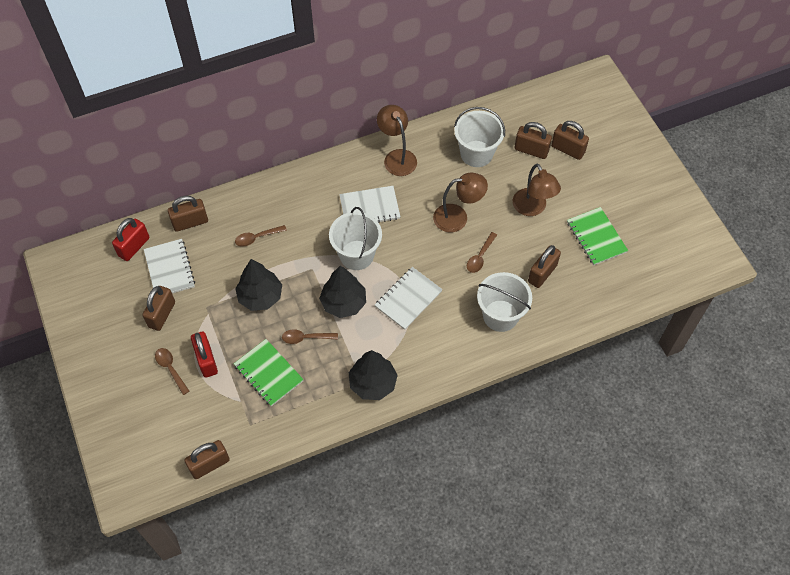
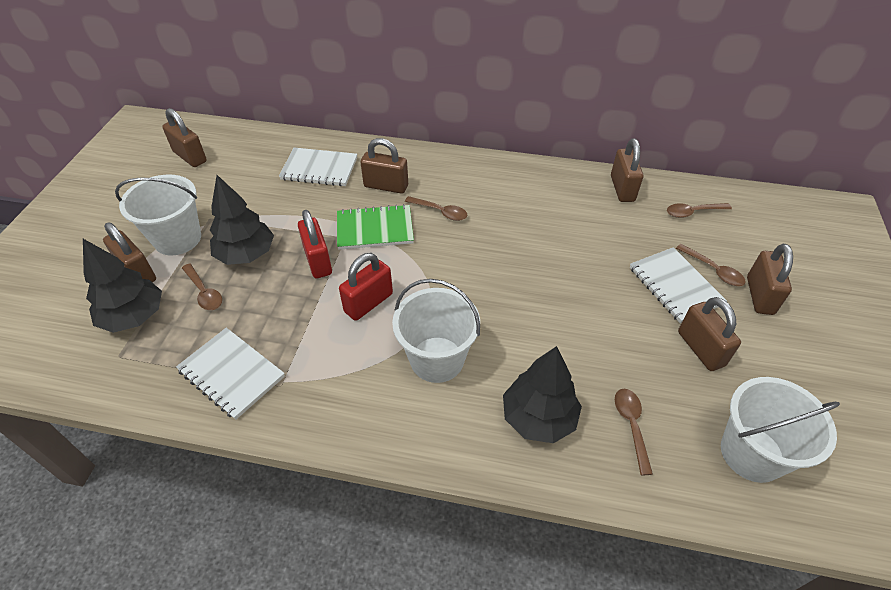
brown lamp: [377,105,417,176] [433,172,488,232] [513,164,561,216] = 3 -> none = 0
brown spoon: [155,348,189,395] [235,225,287,247] [282,329,338,344] [467,232,497,273] = 4 -> [182,263,222,310] [405,196,467,221] [615,389,653,475] [667,203,732,218] [676,244,746,286] = 5
green notebook: [234,339,304,407] [567,207,628,266] = 2 -> [337,204,414,250] = 1

